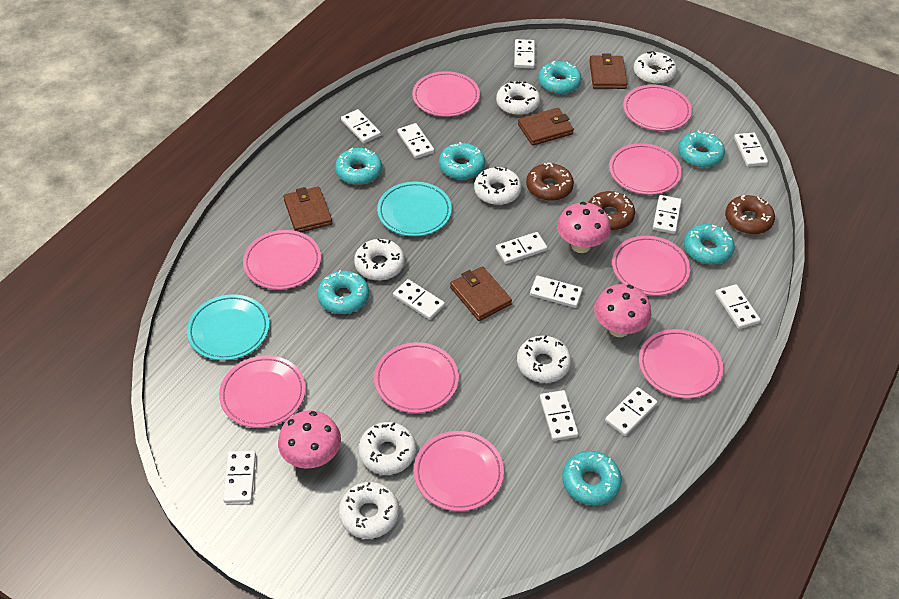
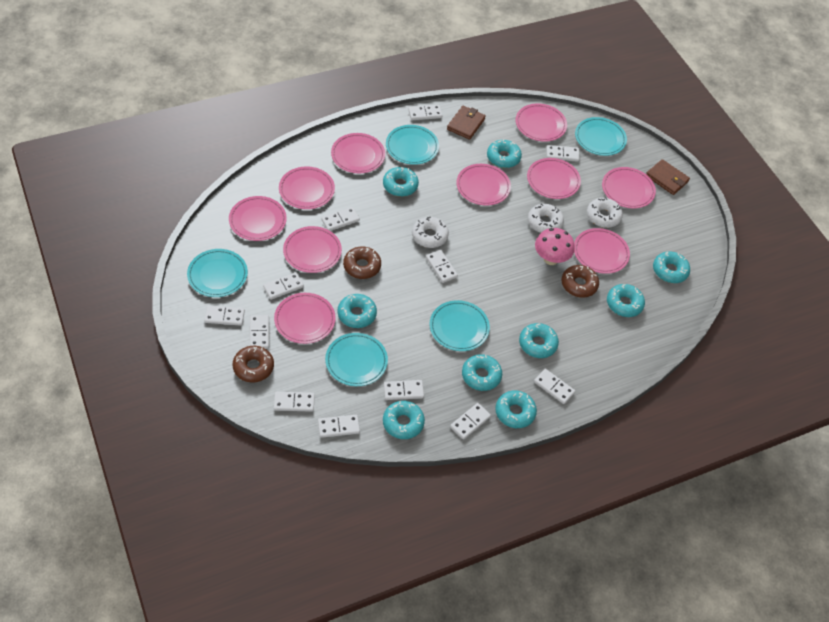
brown wallet: [283,186,332,232] [450,266,512,321] [518,108,574,146] [589,54,627,89] = 4 -> [447,106,486,140] [646,159,690,195] = 2
pink mushroom: [278,410,341,469] [557,202,611,253] [594,284,651,337] = 3 -> [535,228,575,265] = 1
pink plate: [219,355,306,428] [243,230,321,290] [374,342,459,413] [412,71,480,117] [414,431,504,511] [609,143,682,195] [612,236,690,296] [623,85,692,131] [639,329,723,399] = 9 -> [229,196,287,241] [274,293,336,344] [279,166,335,209] [283,226,342,273] [331,133,385,173] [456,164,511,206] [516,103,567,142] [527,158,581,199] [574,228,630,274] [602,167,656,208] = 10
turquoise donut: [317,270,369,314] [335,148,382,185] [439,142,485,180] [538,61,582,94] [562,451,622,506] [678,131,725,168] [684,224,735,265] = 7 -> [338,294,377,328] [383,167,419,197] [383,401,425,439] [462,354,502,391] [487,139,522,168] [495,390,537,428] [519,323,559,358] [607,284,645,317] [653,251,690,283] = 9
turquoise plate: [187,294,269,361] [377,182,452,237] = 2 -> [187,249,248,297] [325,333,388,386] [386,125,439,165] [429,300,490,351] [575,117,627,156] = 5
white donut: [339,482,399,539] [354,239,405,281] [358,422,416,475] [474,167,522,205] [496,81,540,115] [517,335,571,383] [634,51,677,84] = 7 -> [412,216,449,248] [528,203,564,233] [587,197,623,228] = 3

